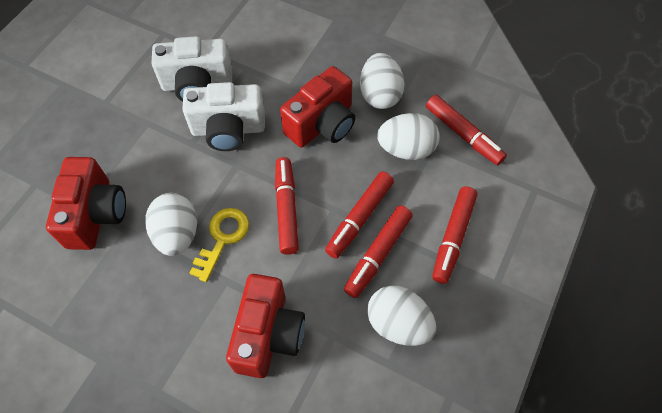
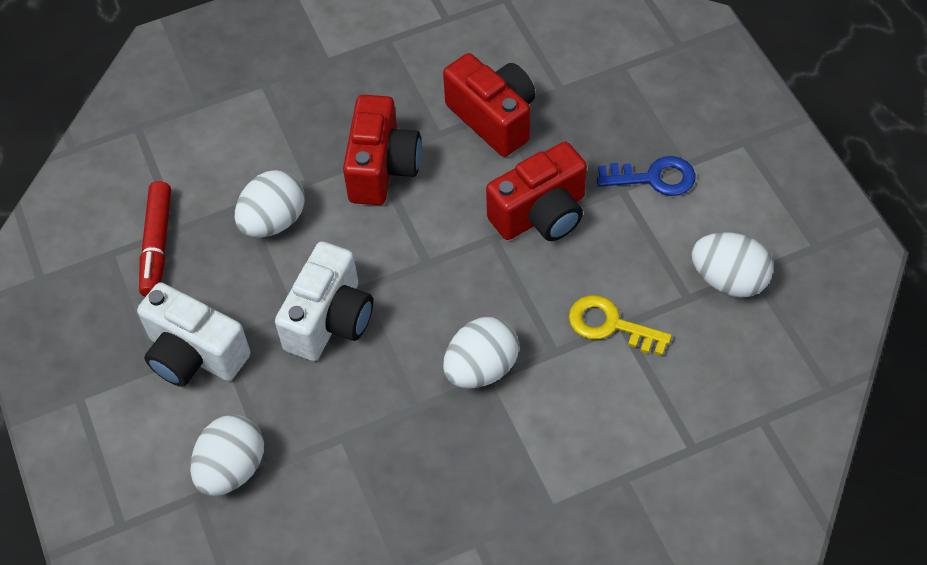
blue key: none = 0 -> [597,156,695,196] = 1
red marker: [275,157,299,255] [325,172,394,259] [344,205,413,298] [426,95,507,165] [432,187,477,284] = 5 -> [139,181,171,297] = 1

